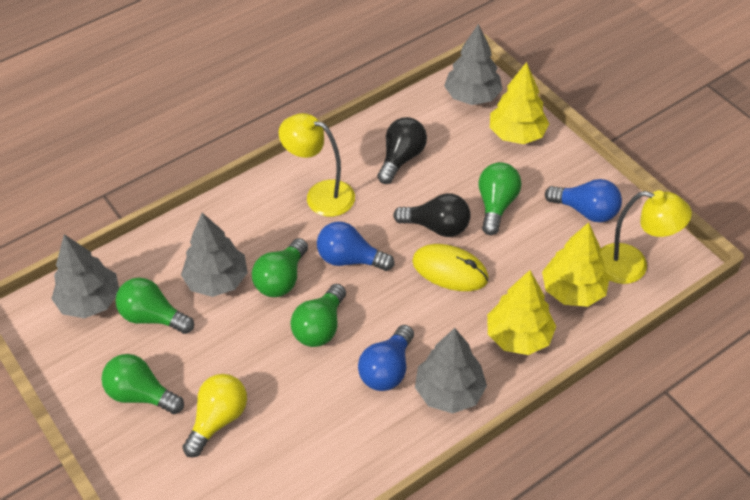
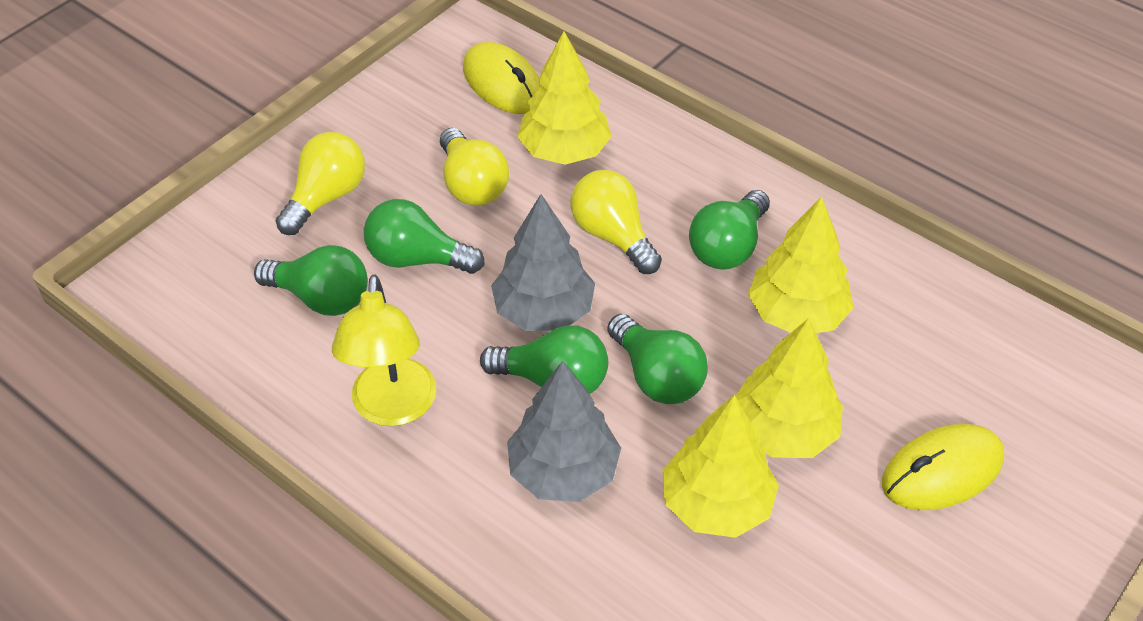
black light bulb: [377,117,427,184] [393,193,471,237] = 2 -> none = 0
blue light bulb: [317,221,394,271] [358,325,414,391] [545,179,622,222] = 3 -> none = 0
grey tree: [51,234,119,319] [181,213,248,297] [415,328,487,413] [444,24,503,105] = 4 -> [491,194,595,331] [507,361,621,502] = 2
yellow lamp: [279,113,355,217] [600,190,692,284] = 2 -> [332,274,436,426] = 1
yellow light bulb: [182,374,247,457] = 1 -> [276,132,365,235] [440,128,509,206] [571,170,662,274] = 3
yellow mouse: [412,244,489,291] = 1 -> [463,42,542,114] [882,424,1004,510] = 2
yellow tree: [487,270,556,355] [490,62,549,144] [542,222,610,307] = 3 -> [517,31,612,165] [662,395,779,538] [736,318,843,458] [748,197,853,333] = 4

